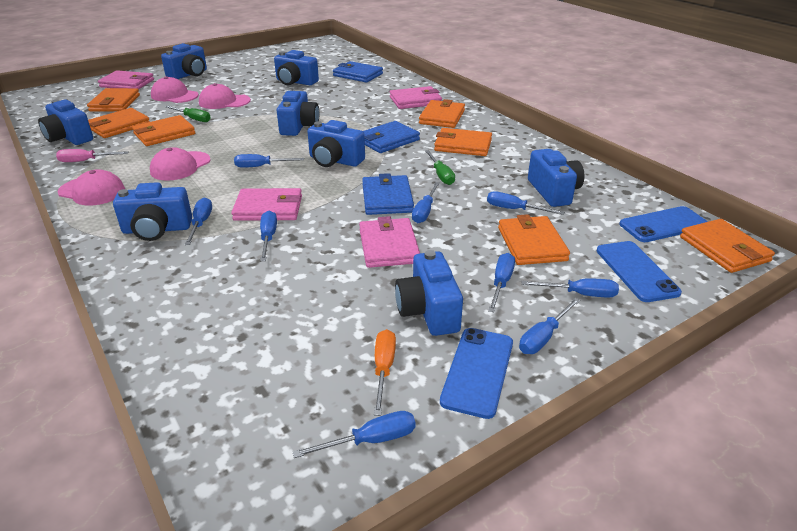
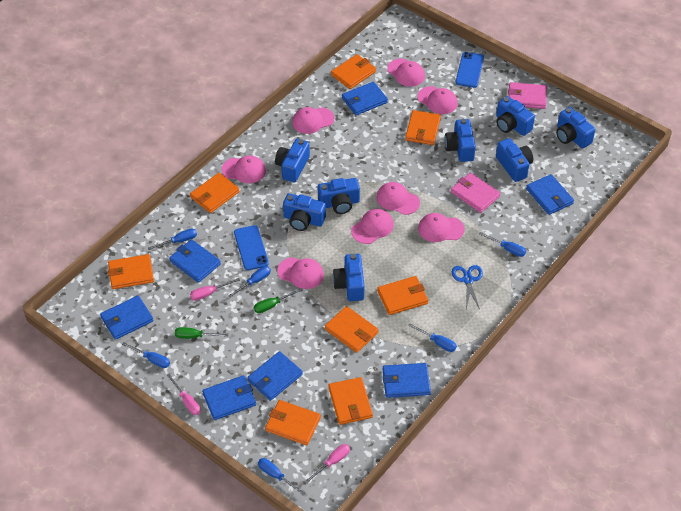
blue phone: [440,328,513,419] [597,241,682,302] [619,206,708,242] = 3 -> [234,225,269,270] [455,52,484,88] = 2
blue scissors: none = 0 -> [452,265,483,309] = 1
blue screwdriver: [185,197,212,245] [234,154,304,168] [260,211,277,261] [293,411,416,458] [412,182,440,223] [487,191,565,215] [488,253,515,312] [519,298,580,354] [521,279,619,297] = 9 -> [122,342,170,368] [148,228,197,250] [228,266,271,298] [258,458,305,495] [408,323,457,352] [479,232,526,257] = 6
blue wallet: [333,61,383,83] [362,173,414,215] [363,121,420,153] = 3 -> [100,295,154,340] [169,239,221,283] [202,375,256,420] [247,351,303,401] [342,82,388,115] [383,363,431,398] [526,174,574,215] = 7
orange screwdriver: [374,329,396,416] = 1 -> none = 0
orange wallet: [87,88,140,112] [88,108,150,138] [132,115,195,146] [419,99,465,128] [434,128,492,156] [498,214,570,265] [680,219,775,273] = 7 -> [108,254,154,289] [190,173,240,213] [265,400,321,445] [325,306,378,353] [328,377,373,425] [331,54,376,89] [377,276,428,315] [405,110,441,145] = 8
pink cap: [58,169,125,206] [150,147,210,181] [151,76,199,103] [199,83,251,109] = 4 -> [222,156,266,183] [277,257,324,289] [292,107,334,134] [351,209,394,244] [376,182,420,215] [387,59,425,87] [417,86,458,114] [418,213,465,242] = 8
pink screwdriver: [56,149,129,162] = 1 -> [167,374,201,415] [190,278,240,301] [305,444,350,483] = 3
pink wallet: [98,70,154,89] [231,188,302,221] [359,216,420,268] [390,86,442,109] = 4 -> [451,173,501,213] [508,82,547,109] = 2

